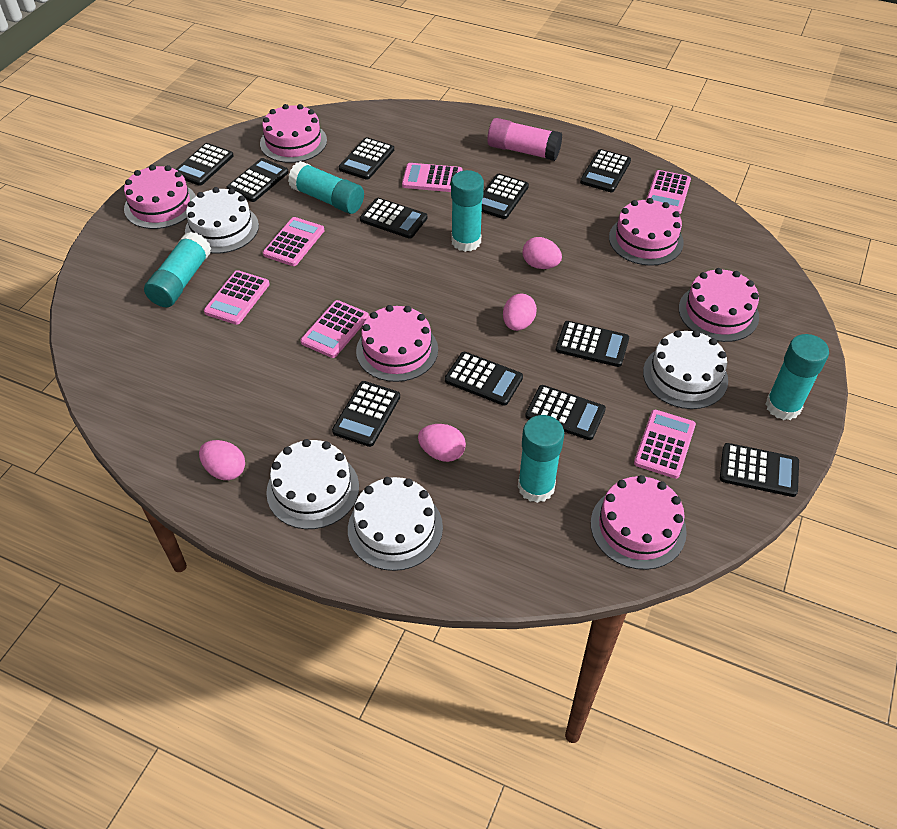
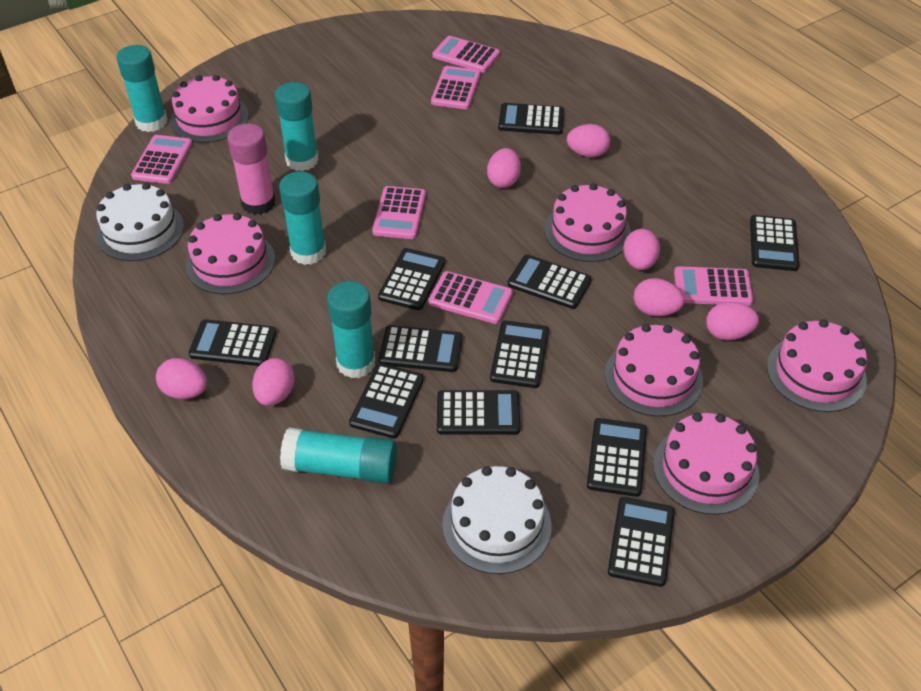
pink egg: [199,440,245,480] [418,424,466,462] [503,293,537,331] [522,237,562,269] = 4 -> [156,358,207,399] [252,358,295,406] [487,148,521,188] [567,124,610,157] [624,229,660,270] [634,278,684,316] [706,302,759,340] = 7
white cake: [185,187,259,254] [266,439,359,529] [348,477,443,571] [643,330,728,409] = 4 -> [96,183,184,261] [442,466,552,574] = 2

